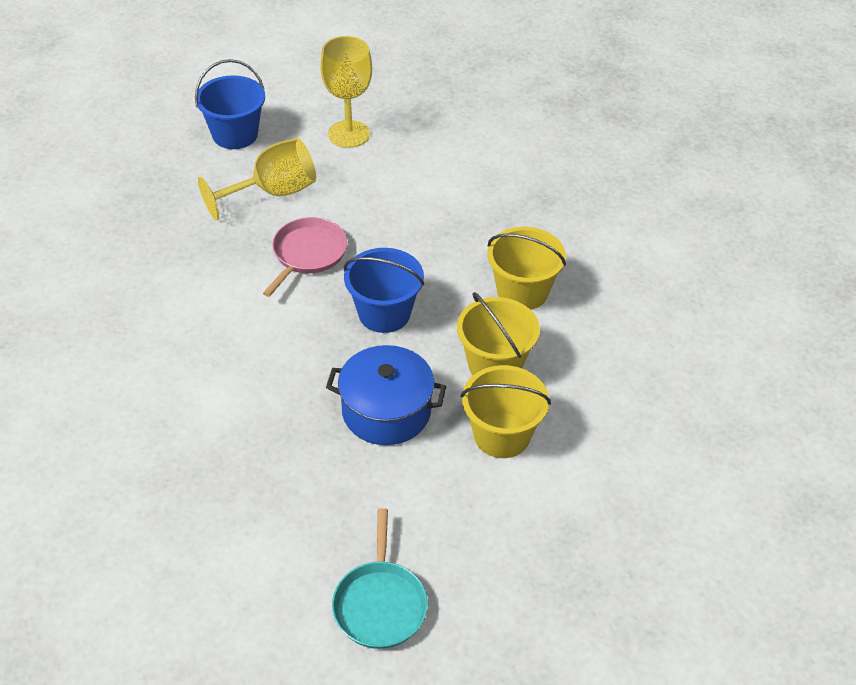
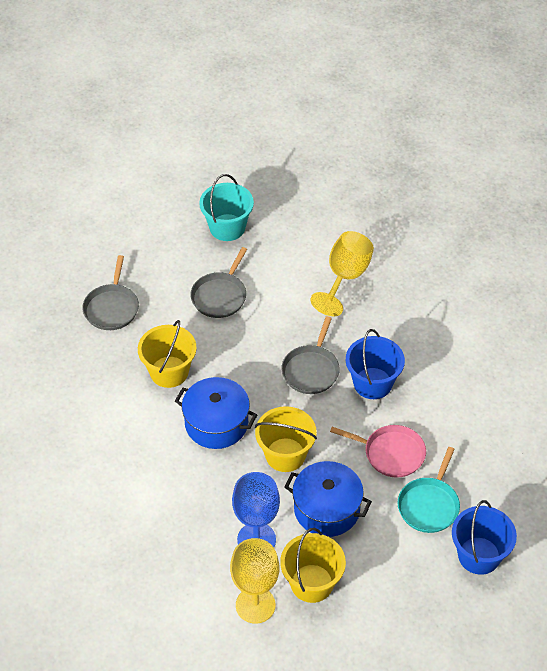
blue goblet: none = 0 -> [232,472,280,547] = 1
blue pot: [326,345,446,445] = 1 -> [175,377,257,449] [284,461,372,537] = 2
grey pan: none = 0 -> [82,255,139,330] [190,247,247,318] [281,316,340,394] = 3
turquoise bucket: none = 0 -> [199,174,254,241] = 1

